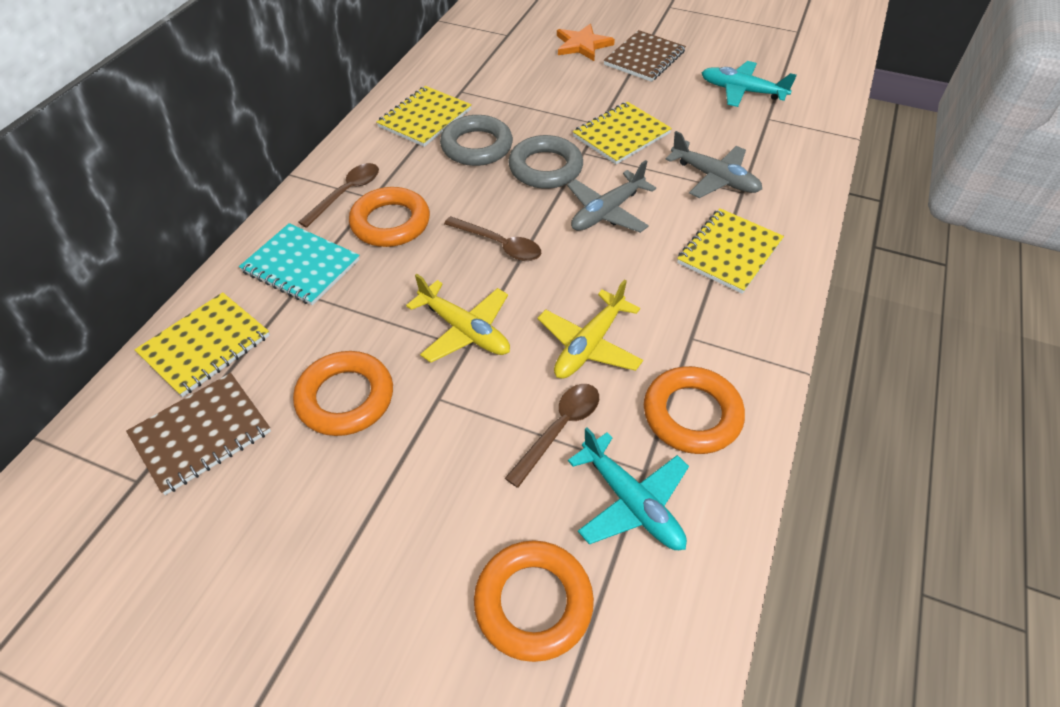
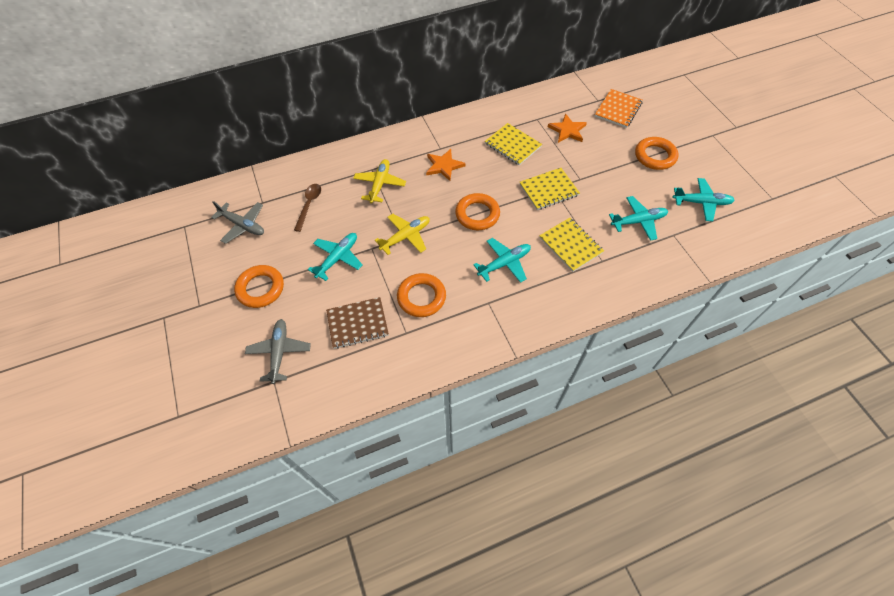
brown notebook: [126,373,271,495] [604,30,686,82] = 2 -> [326,297,389,349] = 1
brown spoon: [298,163,379,228] [444,216,541,261] [505,384,599,488] = 3 -> [294,184,321,232] = 1
grey ring: [440,115,513,166] [508,135,583,189] = 2 -> none = 0
orange notebook: none = 0 -> [595,89,643,128] = 1
orange star: [557,24,615,61] = 1 -> [426,149,465,181] [548,114,587,143] = 2
turquoise notebook: [239,223,360,305] = 1 -> none = 0
turquoise plane: [568,427,689,550] [702,61,797,107] = 2 -> [308,233,362,281] [473,238,531,283] [609,196,668,241] [672,178,735,221] = 4
yellow notebook: [135,292,270,397] [376,86,472,147] [573,102,672,164] [677,208,784,294] = 4 -> [485,123,542,165] [520,168,580,210] [540,218,604,272] = 3

